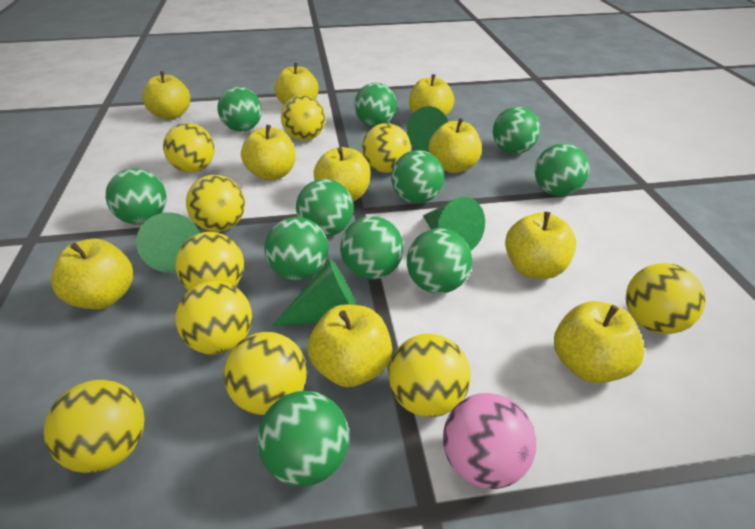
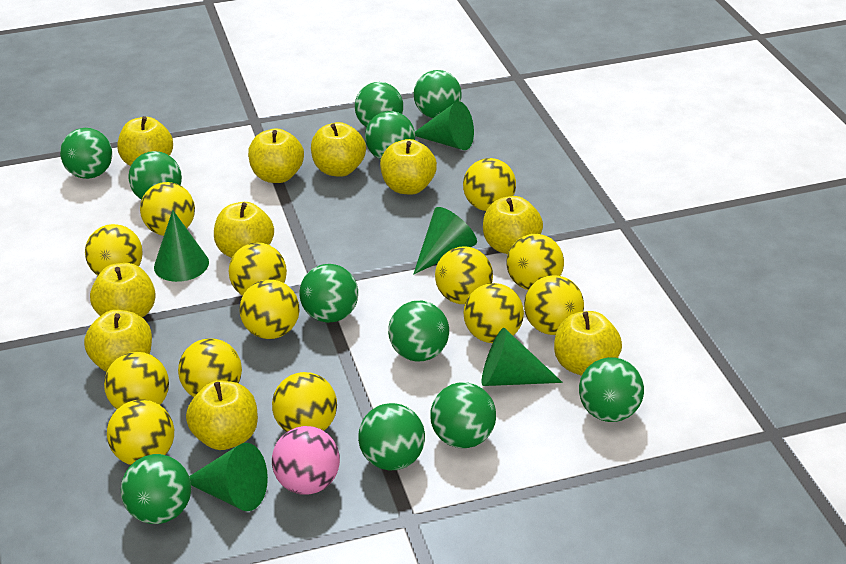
green cone: [136,213,200,272] [272,259,357,326] [407,106,448,152] [423,197,485,251] = 4 -> [154,210,209,282] [189,443,268,511] [413,207,477,275] [415,101,474,150] [482,328,563,386] = 5
yellow ball: [44,380,145,473] [163,123,215,173] [175,232,244,290] [175,281,252,355] [186,175,245,232] [224,332,307,415] [281,95,325,141] [362,123,411,173] [388,334,471,417] [626,263,706,334] = 10 -> [85,224,143,275] [104,352,169,409] [107,400,174,465] [140,182,195,236] [178,338,242,397] [229,242,287,296] [239,279,300,339] [272,372,337,432] [435,247,493,304] [463,158,516,211] [463,283,524,343] [506,234,564,290] [524,275,584,335] = 13

